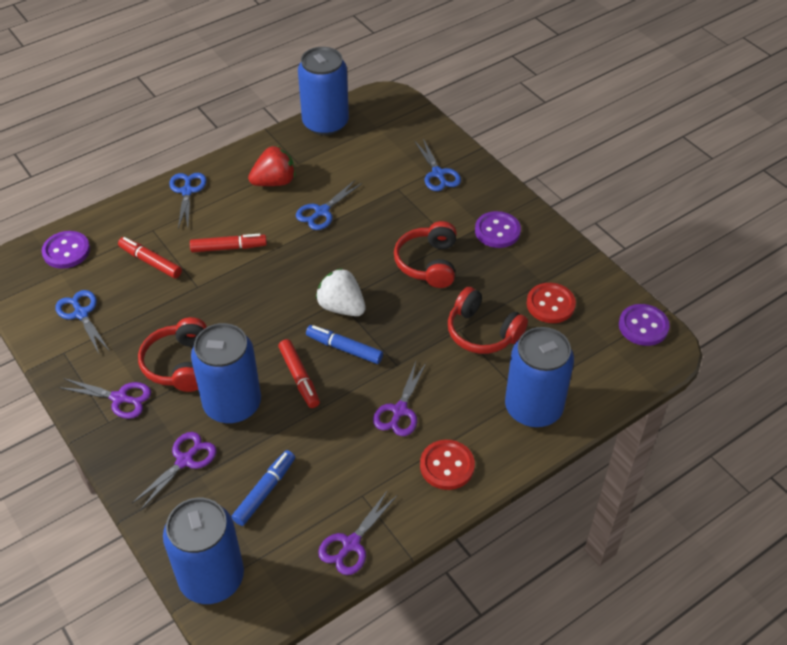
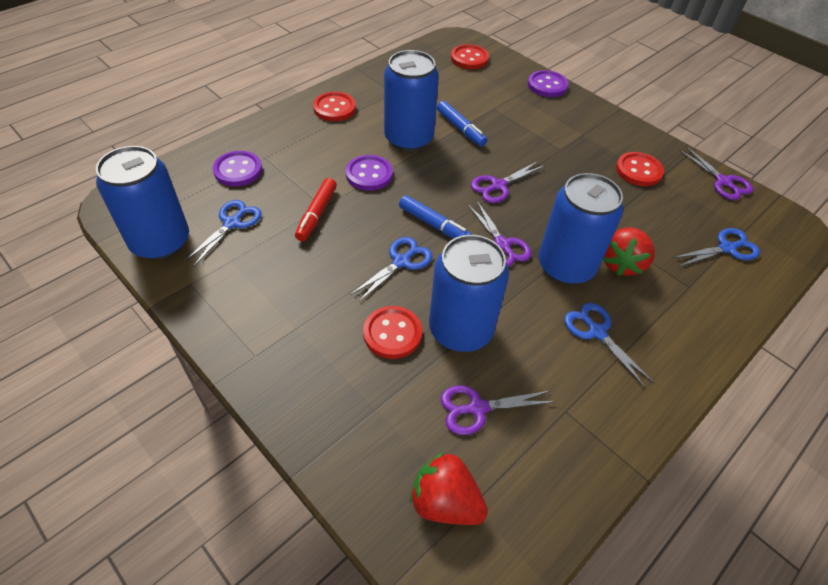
red button: [420,440,475,490] [526,283,576,323] = 2 -> [313,92,356,121] [363,306,422,359] [451,44,489,69] [616,152,664,186] = 4
red headphones: [138,317,207,392] [394,221,457,288] [448,287,528,354] = 3 -> none = 0
red marker: [118,237,182,279] [190,234,267,253] [278,339,320,408] = 3 -> [295,178,337,241] = 1
red strawberry: [248,146,295,186] = 1 -> [410,452,488,525] [603,227,655,276] = 2
white strawberry: [316,268,365,316] = 1 -> none = 0

